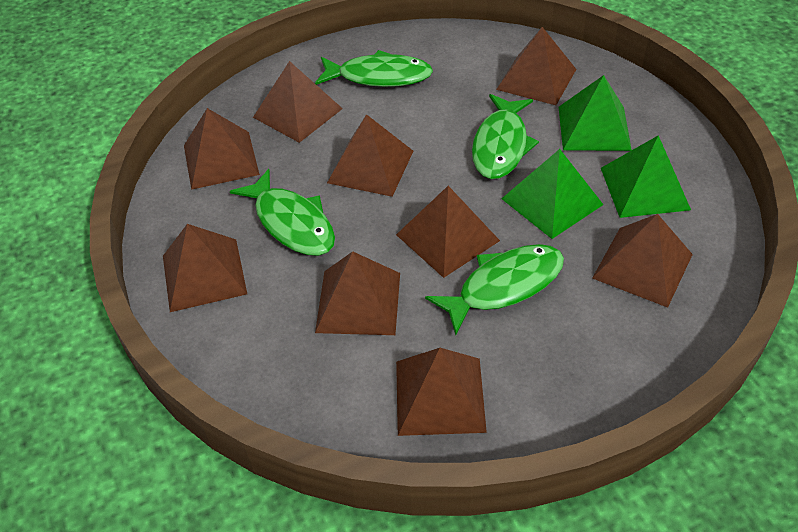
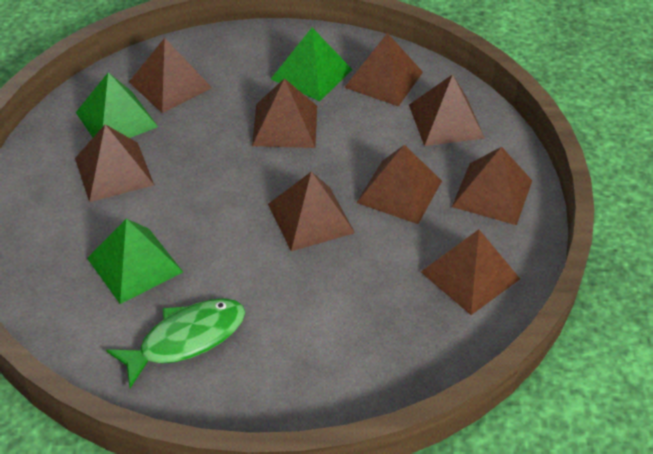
green fish: [230,169,335,256] [315,50,433,87] [425,244,564,335] [472,94,539,179] = 4 -> [106,298,245,388] = 1

